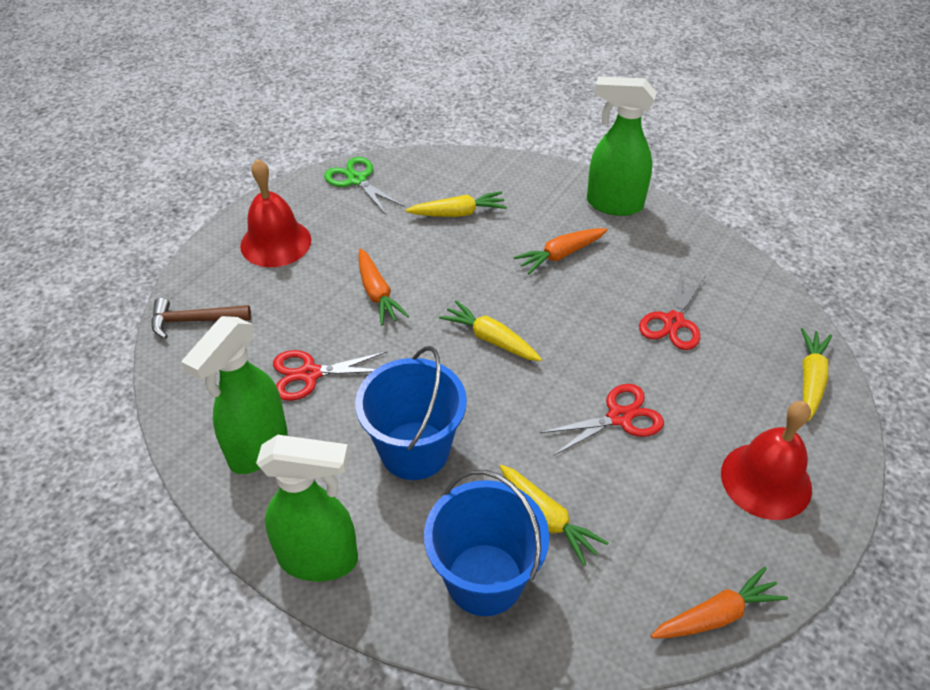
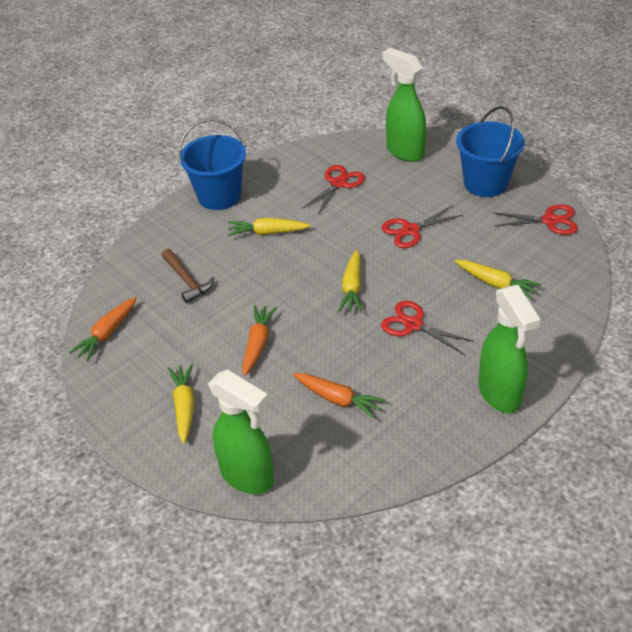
green scissors: [324,157,405,215] = 1 -> none = 0
red bell: [240,159,311,267] [721,401,812,520] = 2 -> none = 0
red scissors: [273,350,387,401] [540,384,664,456] [639,271,705,350] = 3 -> [302,165,365,214] [381,301,474,354] [382,206,463,248] [493,204,578,235] = 4

